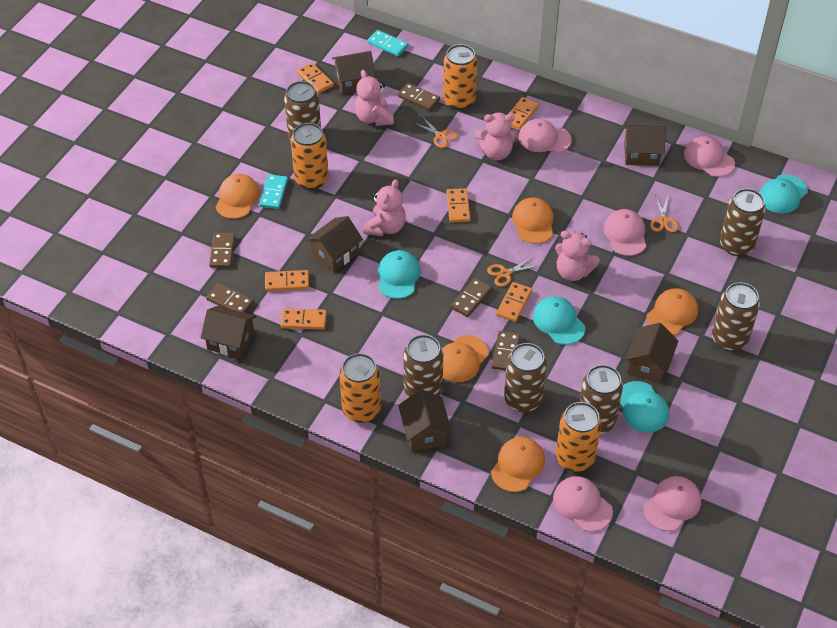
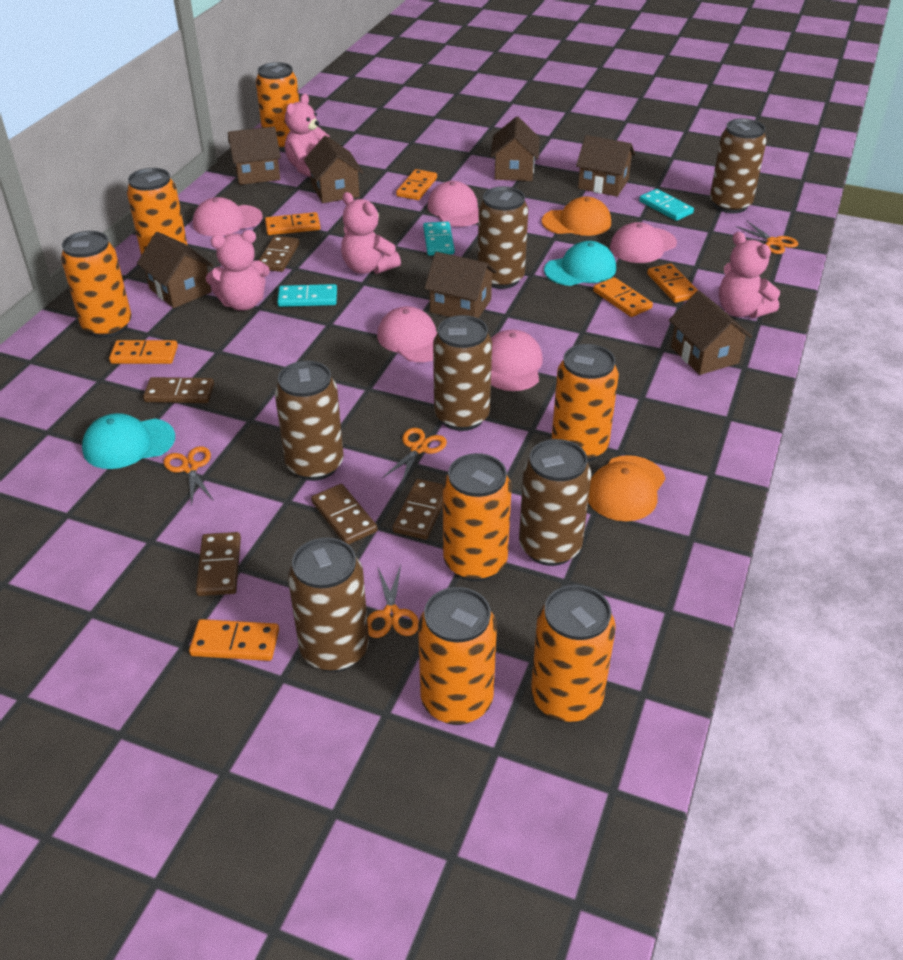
brown house: [201,306,256,359] [306,216,363,272] [332,51,376,95] [398,390,452,452] [624,125,666,166] [625,323,678,384] = 6 -> [137,232,213,308] [228,126,281,185] [304,136,363,203] [424,252,497,318] [491,116,540,181] [576,135,635,197] [669,291,752,375] = 7
orange can: [291,123,329,190] [339,353,381,423] [443,44,477,110] [556,402,602,472] = 4 -> [61,231,131,338] [127,168,188,255] [256,62,299,151] [418,587,497,725] [443,453,512,581] [531,585,616,723] [552,344,619,462] = 7
orange cap: [216,174,260,219] [442,335,489,382] [491,437,545,492] [512,197,553,244] [647,288,698,335] = 5 -> [542,196,611,236] [588,455,665,521] = 2
orange scissors: [414,118,458,148] [487,257,537,287] [650,195,679,232] = 3 -> [164,446,214,506] [367,565,419,638] [382,428,447,486] [735,220,798,254] = 4
turquoise cap: [378,250,421,299] [533,296,585,345] [620,381,669,432] [759,175,808,214] = 4 -> [82,413,175,469] [544,241,616,286] = 2
turquoise domino: [259,174,288,209] [367,30,408,56] = 2 -> [277,284,337,307] [423,222,455,256] [639,189,694,221] = 3

